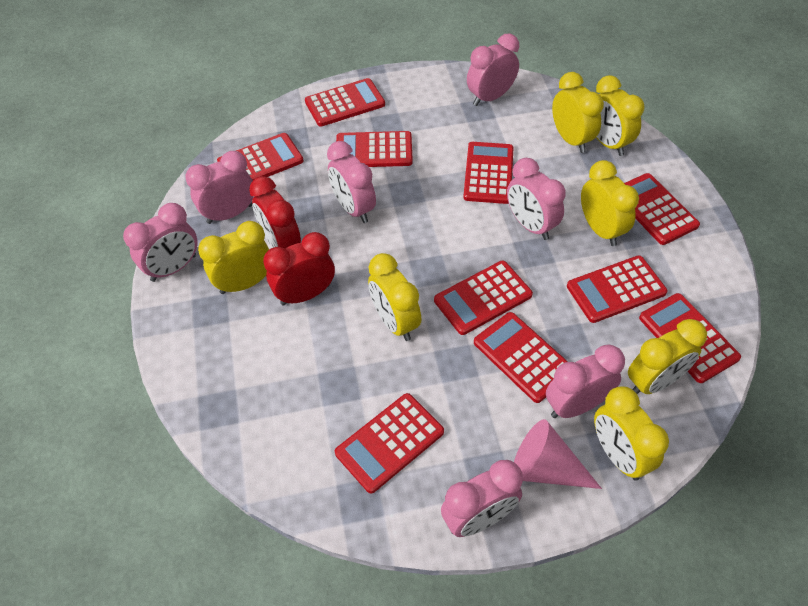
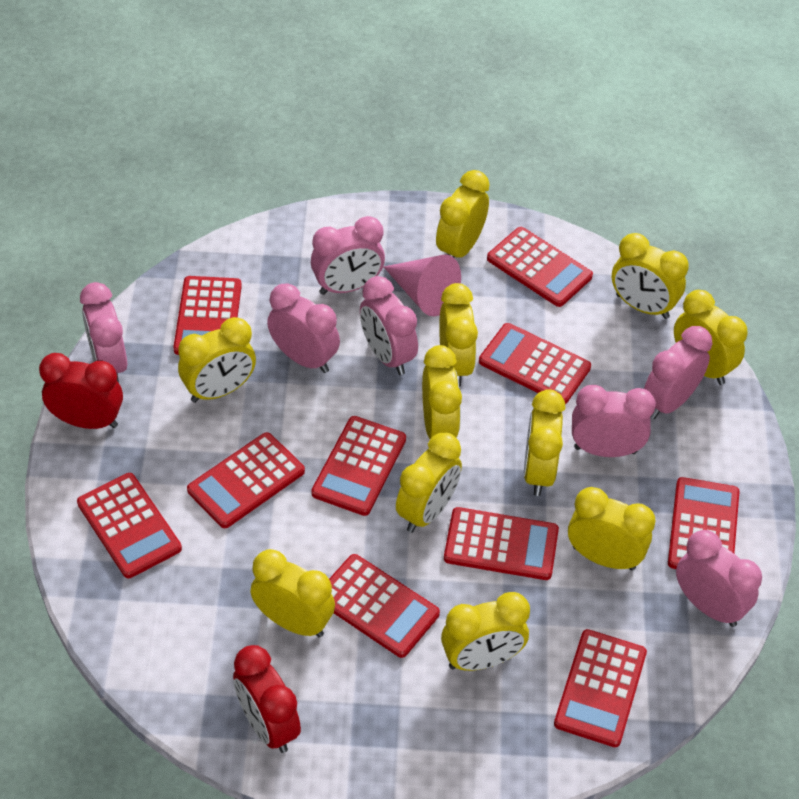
yellow clock: [198,221,269,294] [368,253,421,341] [552,72,604,153] [581,160,639,246] [594,386,669,481] [596,75,644,156] [628,319,707,394] = 7 -> [178,317,256,403] [250,549,335,637] [396,433,462,533] [422,345,462,439] [436,170,489,257] [439,283,478,387] [441,592,530,671] [524,389,565,496] [568,487,656,570] [612,233,689,319] [674,290,748,385] = 11

